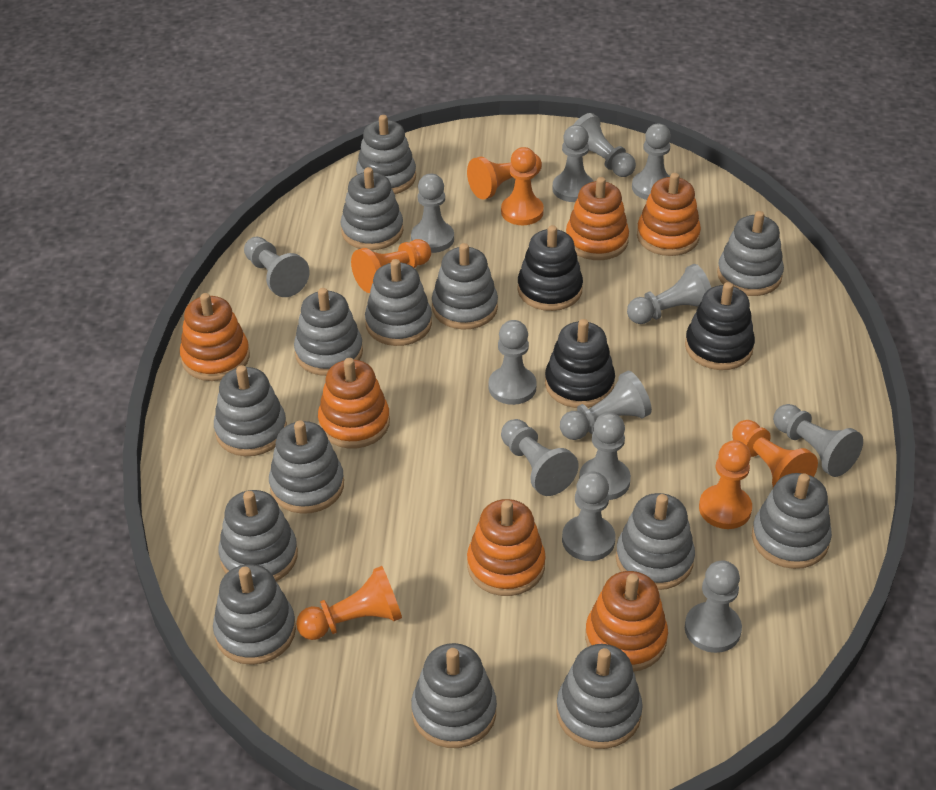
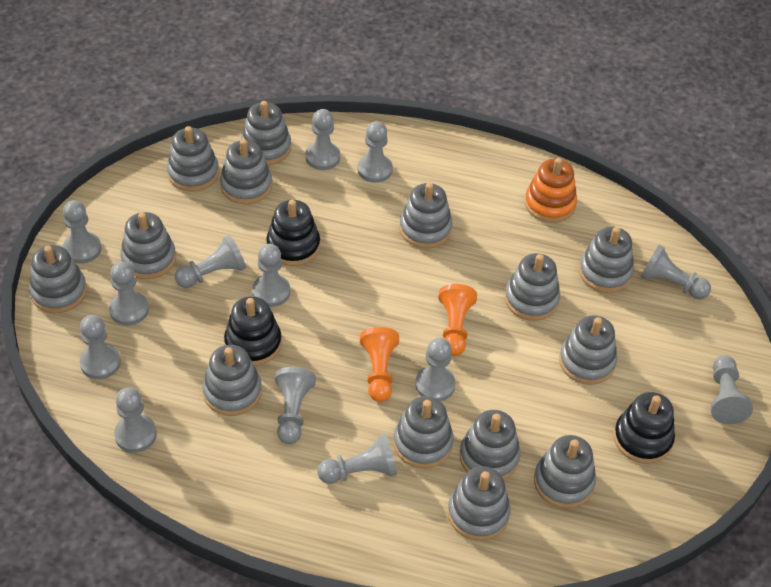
orange pawn: [296,566,402,640] [351,239,431,293] [467,154,542,200] [501,147,544,225] [699,440,752,529] [732,420,818,488] = 6 -> [360,327,399,402] [438,284,477,356] = 2
orange stacking toy: [180,293,250,381] [318,358,390,448] [467,499,546,596] [566,177,629,260] [585,571,668,672] [637,173,701,256] = 6 -> [525,158,577,223] = 1

